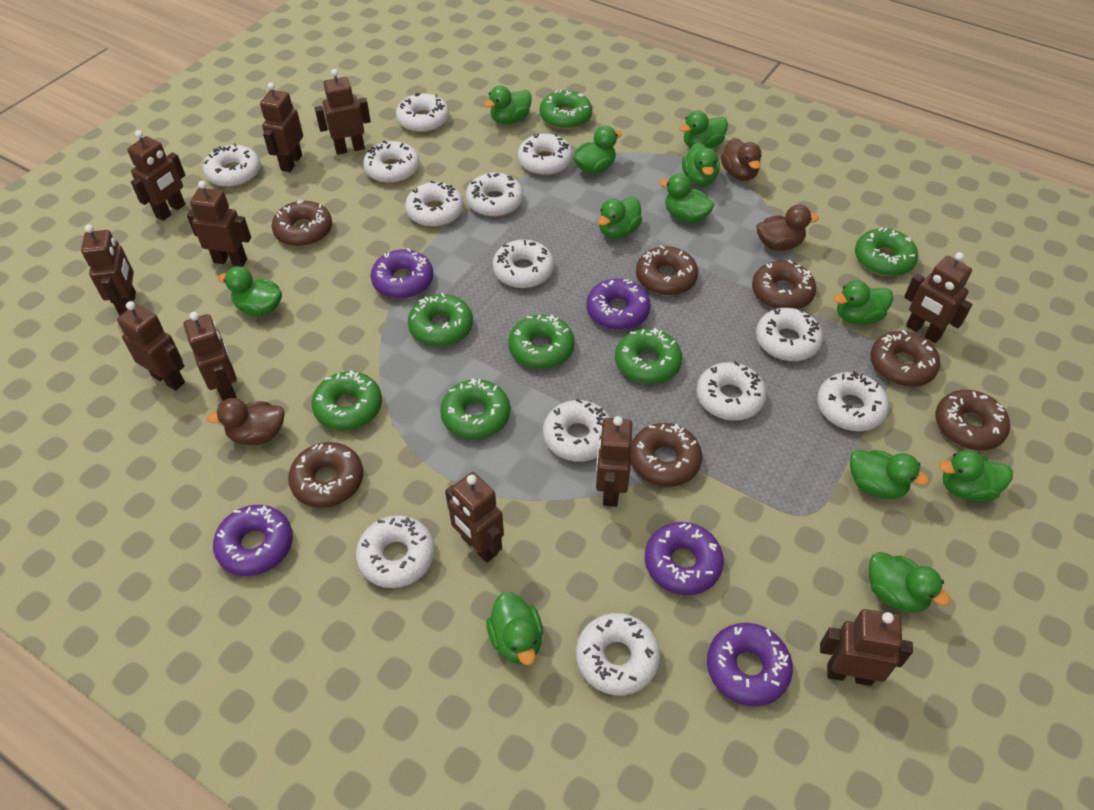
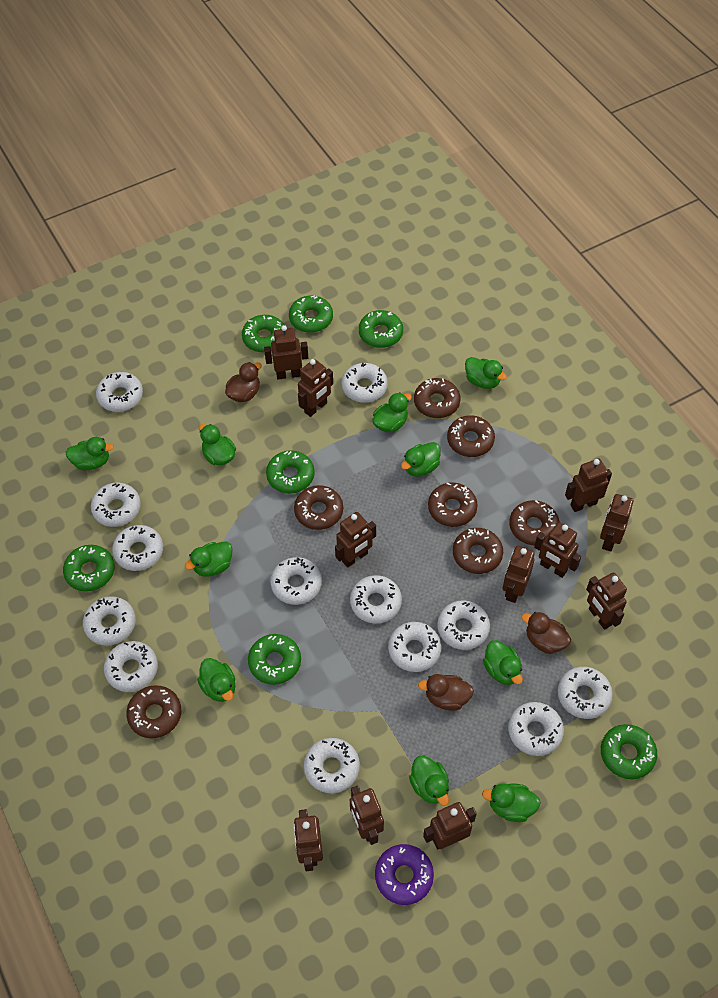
green duck: [218,266,282,316] [484,86,532,124] [486,592,543,665] [573,126,622,174] [598,197,642,239] [659,174,715,223] [680,111,728,148] [682,142,720,186] [834,280,894,325] [850,450,929,499] [869,552,951,613] [939,450,1013,502] = 12 -> [65,437,114,470] [185,542,232,577] [197,658,235,702] [199,424,236,465] [372,392,412,432] [401,442,441,477] [409,755,449,806] [465,357,507,389] [482,783,541,822] [483,640,523,685] = 10
purple donut: [213,505,293,576] [371,248,433,299] [587,279,651,330] [645,522,724,595] [707,623,793,706] = 5 -> [375,844,434,905] = 1

